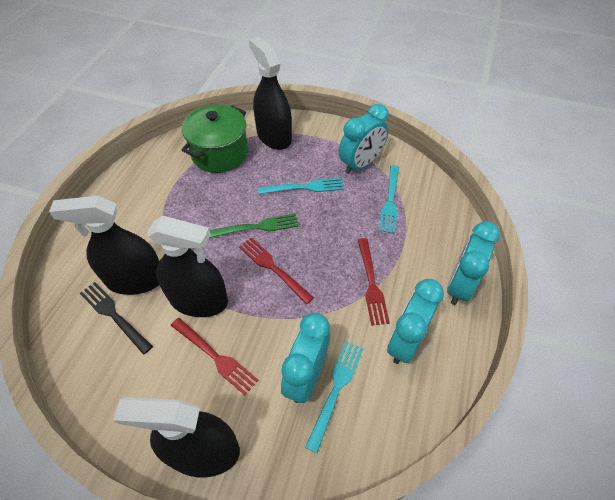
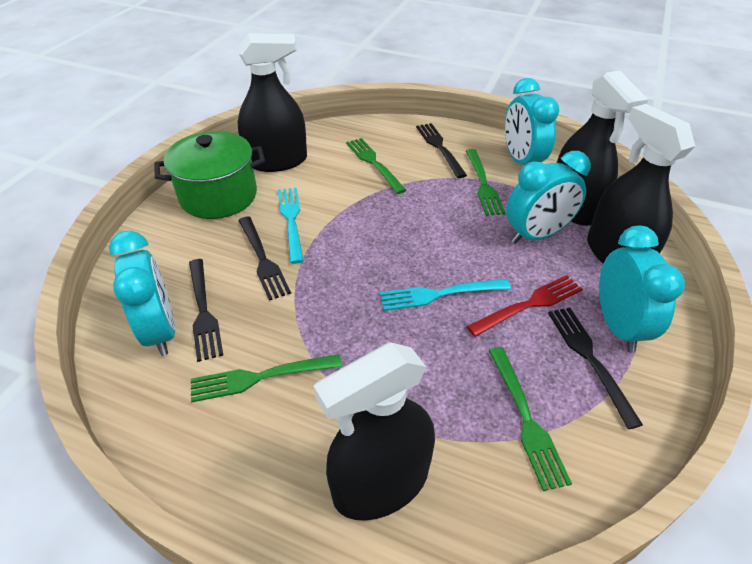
black fork: [80,282,153,355] = 1 -> [189,259,223,362] [238,216,291,301] [416,123,467,178] [548,307,643,429] = 4
green fork: [209,214,298,238] = 1 -> [191,354,342,402] [346,138,406,194] [466,149,506,216] [489,347,572,491] = 4
red fork: [171,318,258,395] [239,237,314,304] [358,238,390,326] = 3 -> [467,275,583,337] = 1
turquoise fork: [258,178,344,194] [305,341,364,453] [379,165,399,234] = 3 -> [278,188,303,264] [380,279,511,311] = 2

